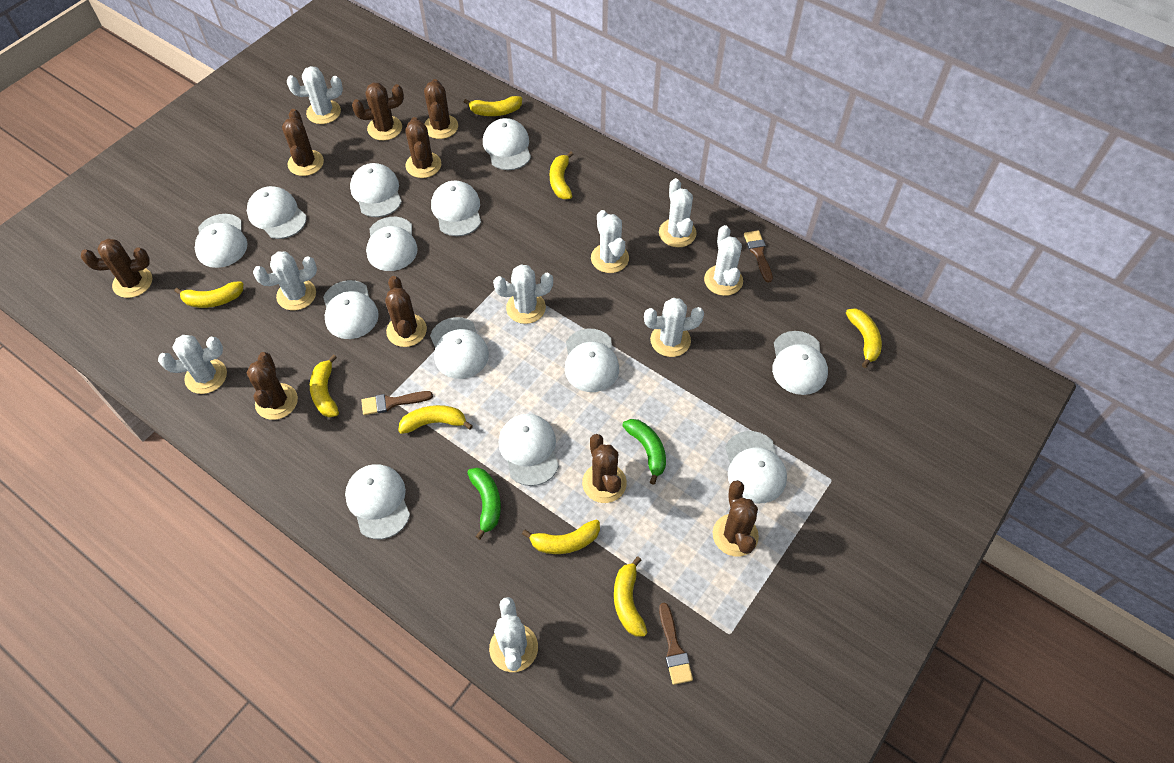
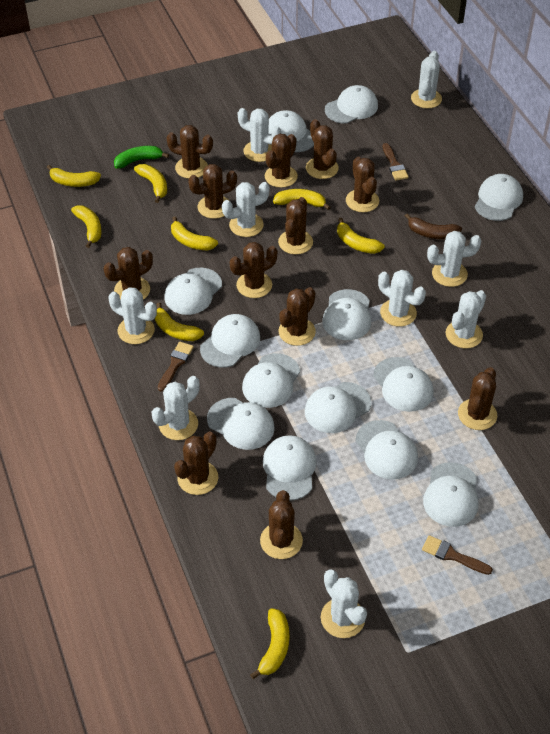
brown banana: none = 0 -> [405,213,462,239] = 1
brown cactus: [81,239,152,298] [246,352,298,420] [282,109,324,176] [352,82,404,141] [385,276,427,347] [405,117,441,178] [424,79,458,139] [582,434,627,503] [713,480,759,556] = 9 -> [104,247,153,300] [166,125,213,179] [174,431,218,495] [188,164,237,219] [230,242,278,298] [260,490,303,559] [265,134,298,188] [278,197,313,255] [278,287,316,346] [306,119,339,179] [346,157,379,212] [458,367,497,430] = 12
green banana: [467,468,501,540] [622,419,666,485] = 2 -> [114,146,169,168] = 1

